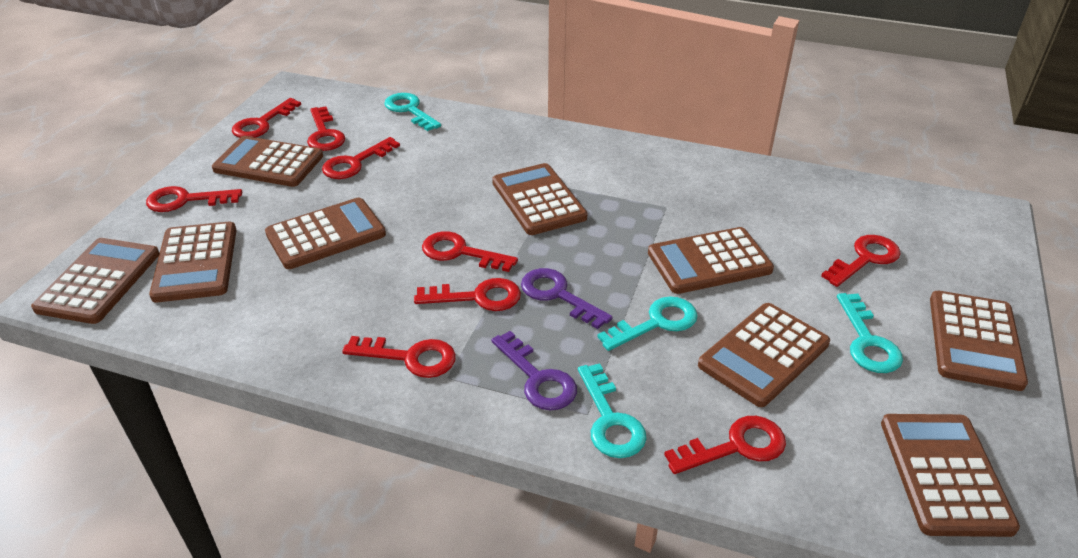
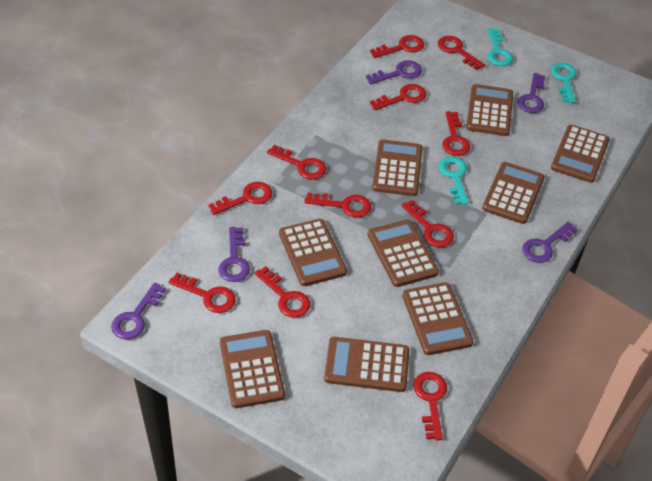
purple key: [491,331,577,411] [521,268,613,329] = 2 -> [111,283,166,339] [218,227,250,282] [366,60,422,84] [517,73,545,113] [522,222,578,263] = 5
red key: [146,186,242,212] [232,98,301,138] [307,106,345,151] [322,137,400,179] [342,336,456,378] [414,278,521,311] [422,231,518,272] [664,416,786,474] [821,235,901,287] = 9 -> [169,273,236,313] [209,182,272,215] [255,266,310,318] [267,145,326,180] [304,193,371,218] [370,35,424,58] [370,84,426,110] [401,200,454,248] [413,372,447,440] [438,36,485,70] [442,111,470,156] = 11
turquoise key: [384,93,441,131] [578,363,647,458] [597,296,698,351] [837,293,903,373] = 4 -> [438,157,468,205] [487,28,513,66] [551,63,577,103] = 3

